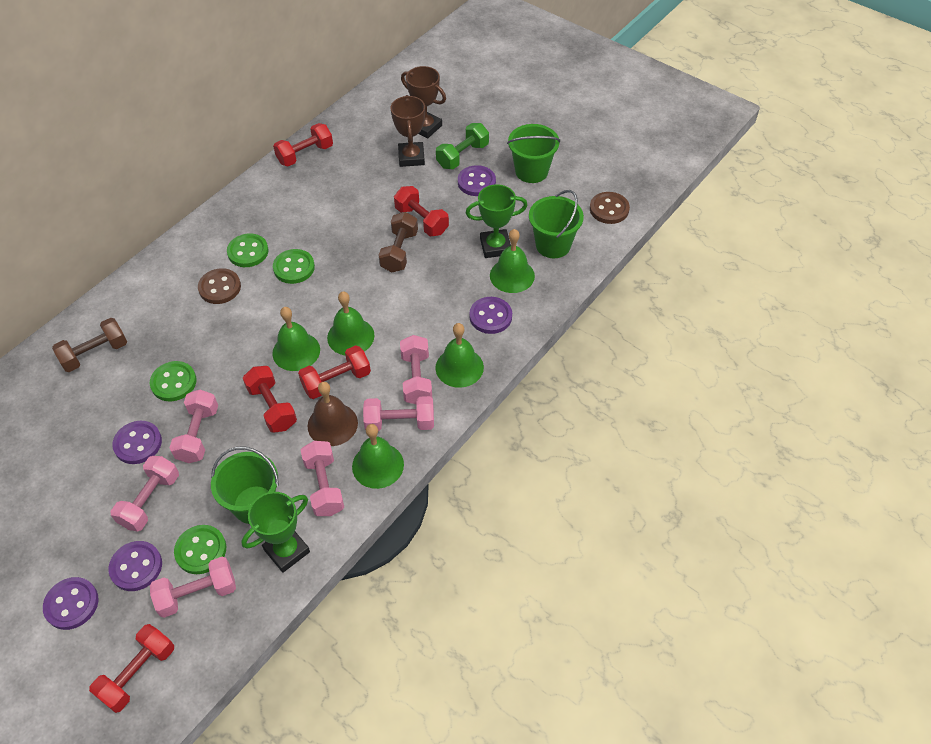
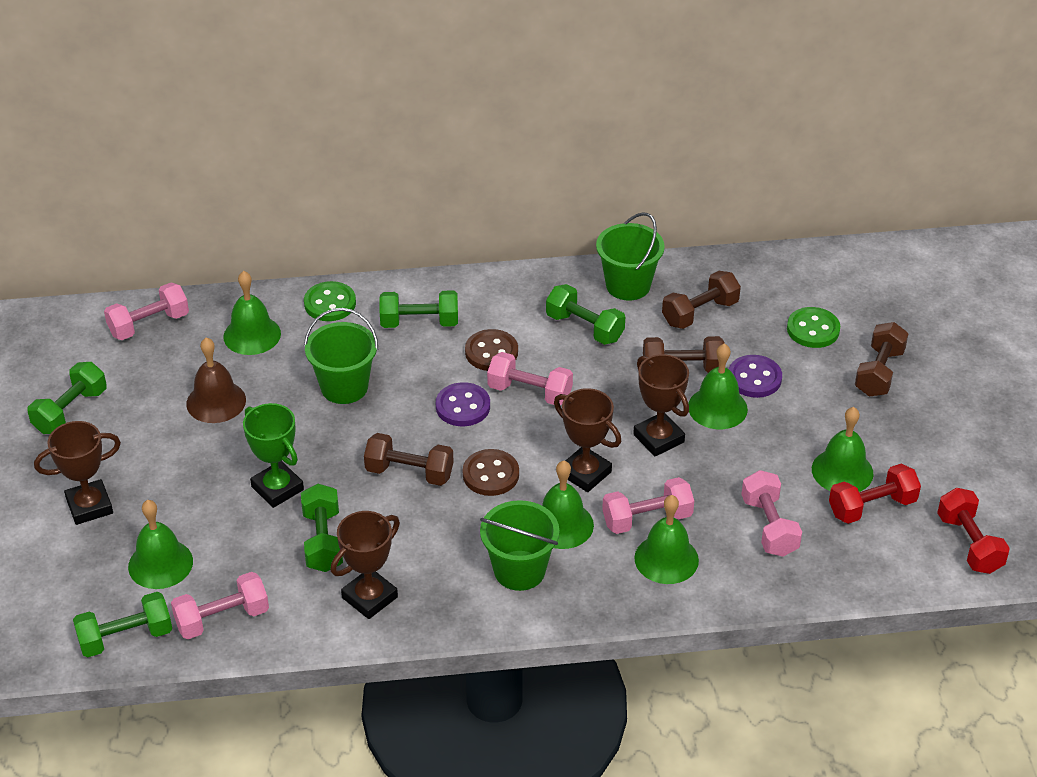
brown dumbbell: [52,318,127,372] [379,212,418,272] = 2 -> [364,433,453,486] [643,336,725,373] [662,271,741,329] [855,322,909,397] = 4
brown trophy: [390,95,425,167] [401,66,446,139] = 2 -> [34,421,121,525] [331,511,400,619] [554,388,621,492] [633,354,689,456] = 4
green bell: [272,307,320,371] [327,291,374,356] [352,424,404,489] [435,323,484,388] [490,229,535,293] = 5 -> [128,500,193,589] [223,271,281,355] [542,460,594,549] [634,495,699,584] [688,343,748,429] [812,407,874,492] = 6
green button: [150,361,196,401] [174,525,226,574] [227,233,269,267] [273,249,315,284] = 4 -> [304,281,356,321] [787,307,840,348] = 2
green dumbbell: [436,123,489,169] = 1 -> [27,362,107,434] [73,592,172,657] [301,484,343,572] [379,290,458,328] [546,284,625,345] = 5
green trophy: [241,492,310,573] [466,184,528,258] = 2 -> [243,403,304,508] = 1
pink dumbbell: [110,456,179,531] [150,557,236,618] [169,390,218,463] [301,441,344,516] [363,396,434,432] [400,335,432,404] = 6 -> [104,283,189,340] [171,572,269,639] [487,352,573,405] [602,477,694,534] [741,470,802,557] = 5
purple button: [43,577,98,630] [109,541,162,591] [112,421,162,464] [458,165,496,196] [469,297,512,334] = 5 -> [436,382,490,426] [729,355,782,398] = 2
red dumbbell: [89,624,174,713] [243,366,297,433] [273,123,333,166] [298,345,371,399] [394,186,449,236] = 5 -> [829,464,921,524] [937,488,1010,574] = 2

